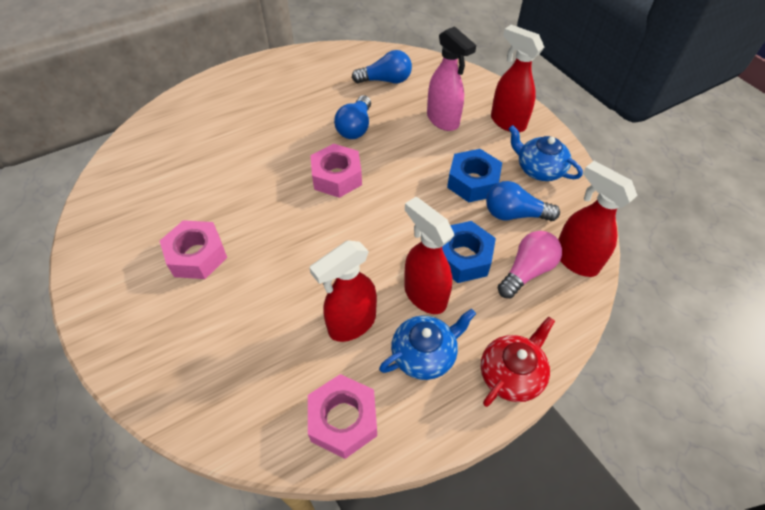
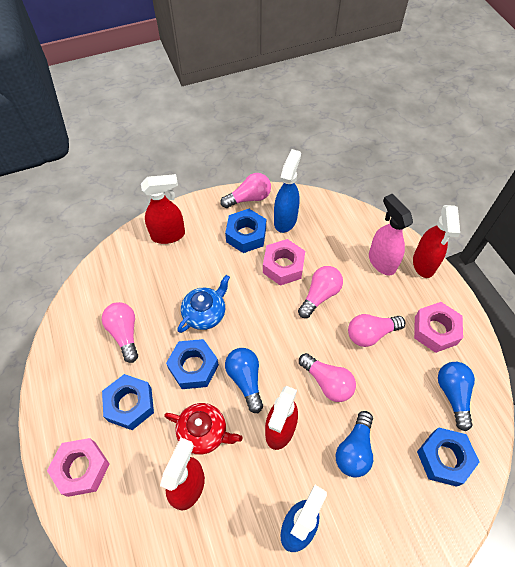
blue nut: [442,221,496,283] [447,149,502,202] = 2 -> [102,374,154,430] [166,339,219,389] [225,209,266,253] [417,427,480,487] = 4
blue spray bottle: none = 0 -> [274,149,301,233] [281,485,327,552] = 2
blue teapot: [379,309,476,380] [508,125,583,181] = 2 -> [177,275,230,333] = 1
pink light bulb: [498,231,562,298] = 1 -> [102,302,138,363] [220,173,271,208] [298,266,343,318] [299,353,356,402] [348,314,405,347] = 5

